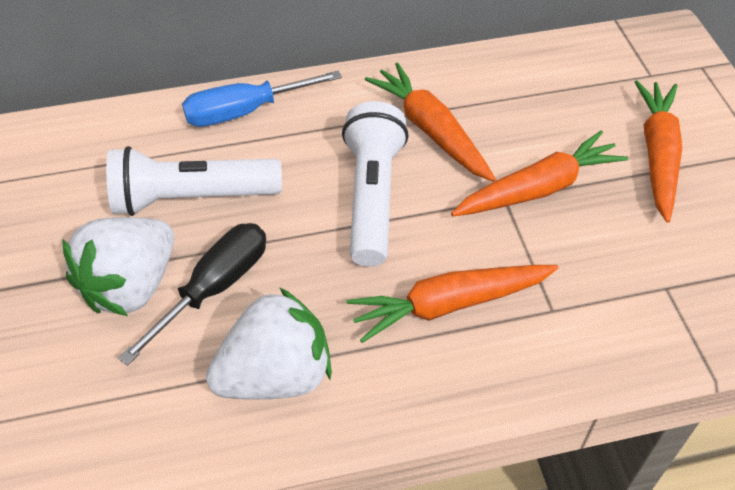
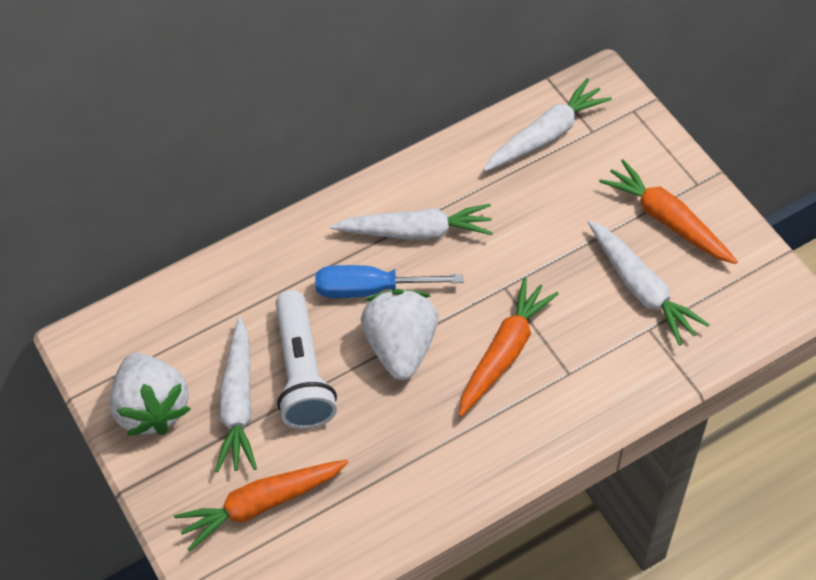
black screwdriver: [118,223,266,366] = 1 -> none = 0
orange carrot: [346,265,558,343] [365,62,496,182] [451,130,629,216] [635,80,682,223] = 4 -> [174,459,348,551] [459,277,559,417] [599,159,738,264] = 3
white carrot: none = 0 -> [215,317,257,472] [330,204,493,240] [483,78,612,171] [588,220,710,346] = 4
white flashlight: [106,146,282,216] [342,101,408,267] = 2 -> [276,290,337,429] = 1

